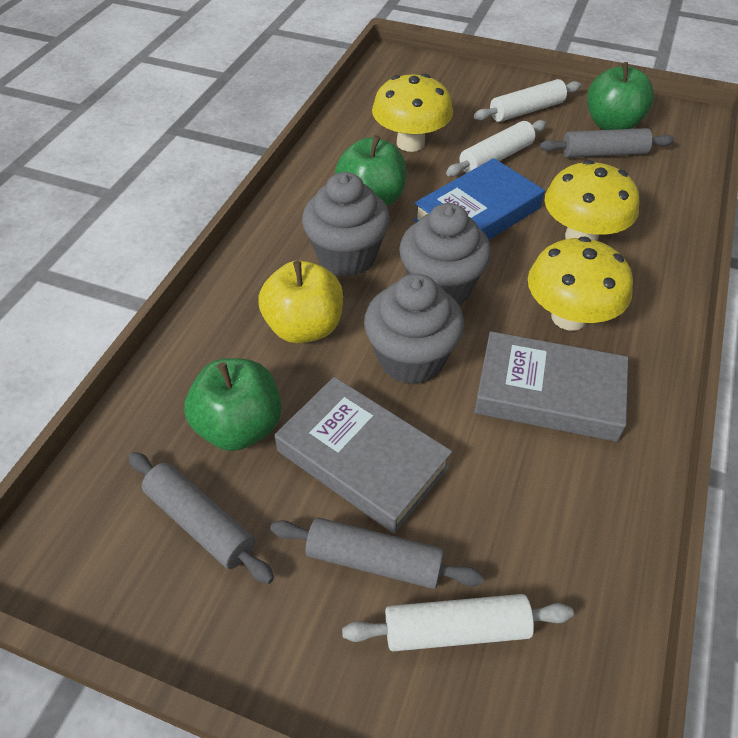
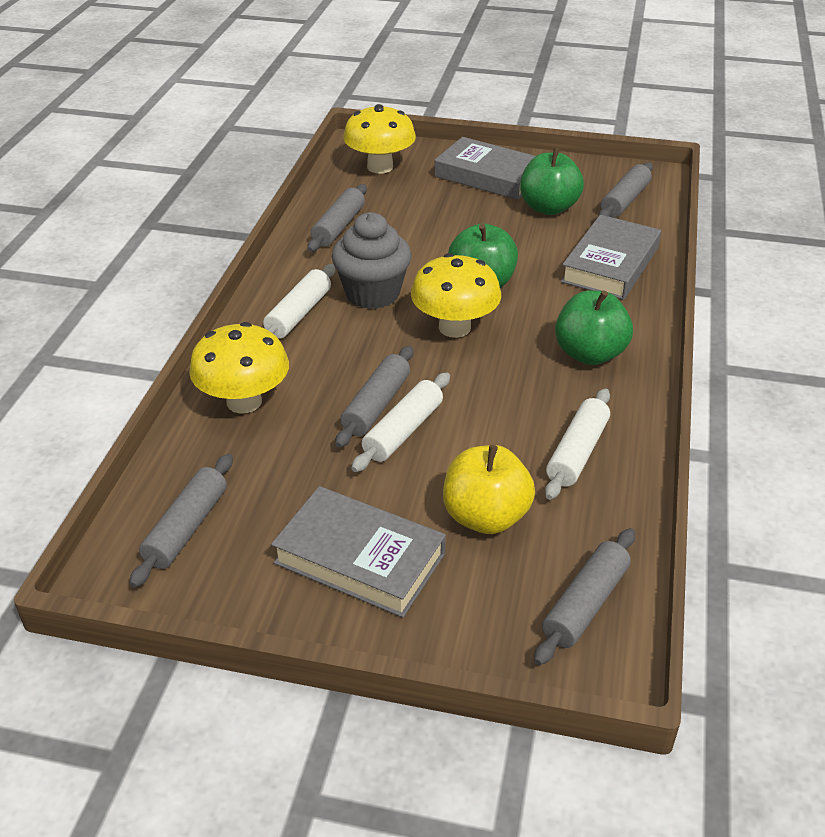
blue book: [414,158,545,240] = 1 -> none = 0
grey book: [275,377,452,534] [474,331,628,442] = 2 -> [271,486,446,618] [435,137,536,200] [561,215,661,300] = 3
grey cupcake: [302,172,390,277] [364,273,464,385] [399,203,491,305] = 3 -> [332,212,411,309] = 1
grey rolling pin: [128,452,274,584] [270,517,484,589] [540,128,674,158] = 3 -> [130,454,233,587] [307,184,367,252] [335,346,413,448] [534,528,635,665] [598,162,653,218] = 5

